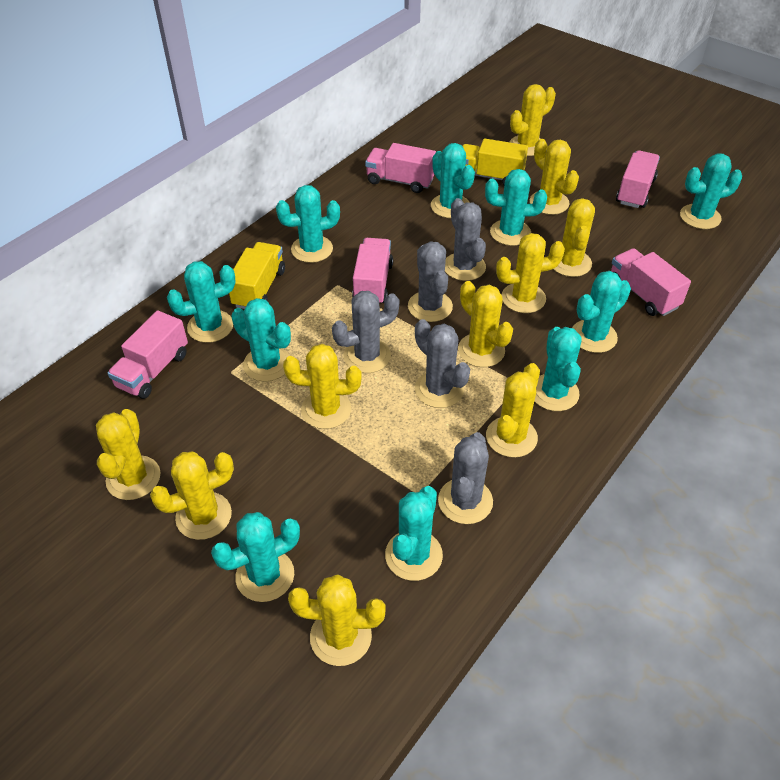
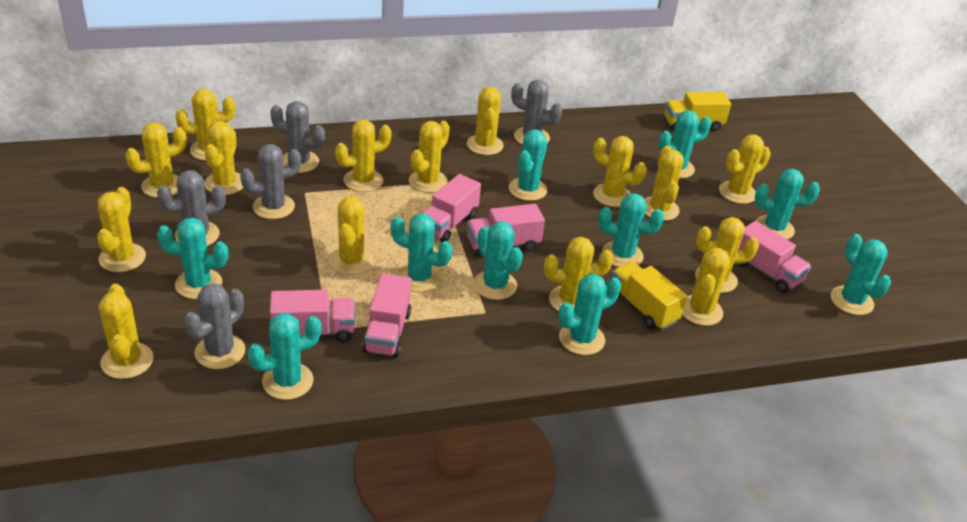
yellow cactus: [96,409,161,500] [150,452,234,540] [283,344,361,429] [288,574,386,666] [458,281,513,367] [486,363,540,458] [496,233,565,313] [510,84,556,156] [530,139,579,215] [553,198,595,277] = 10 -> [97,187,146,272] [99,284,153,379] [125,123,187,198] [175,89,235,161] [204,121,243,195] [329,196,373,275] [335,120,392,192] [409,121,450,193] [467,87,504,155] [544,237,613,311] [593,136,647,207] [644,146,684,221] [682,248,730,326] [695,217,759,293] [719,135,771,204] = 15

